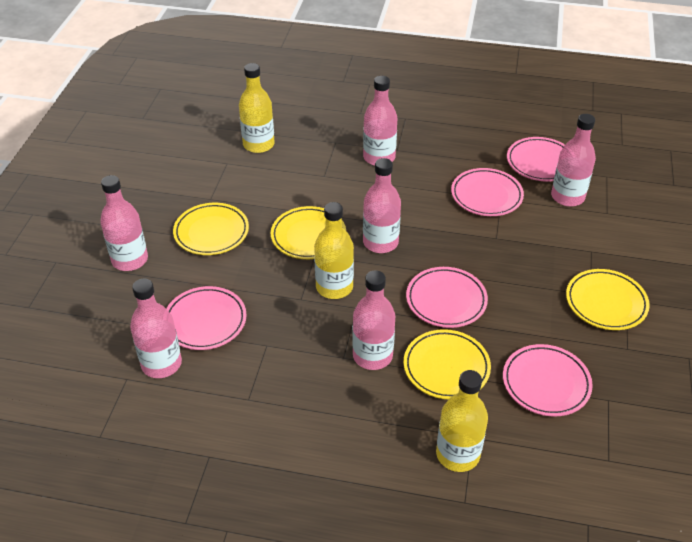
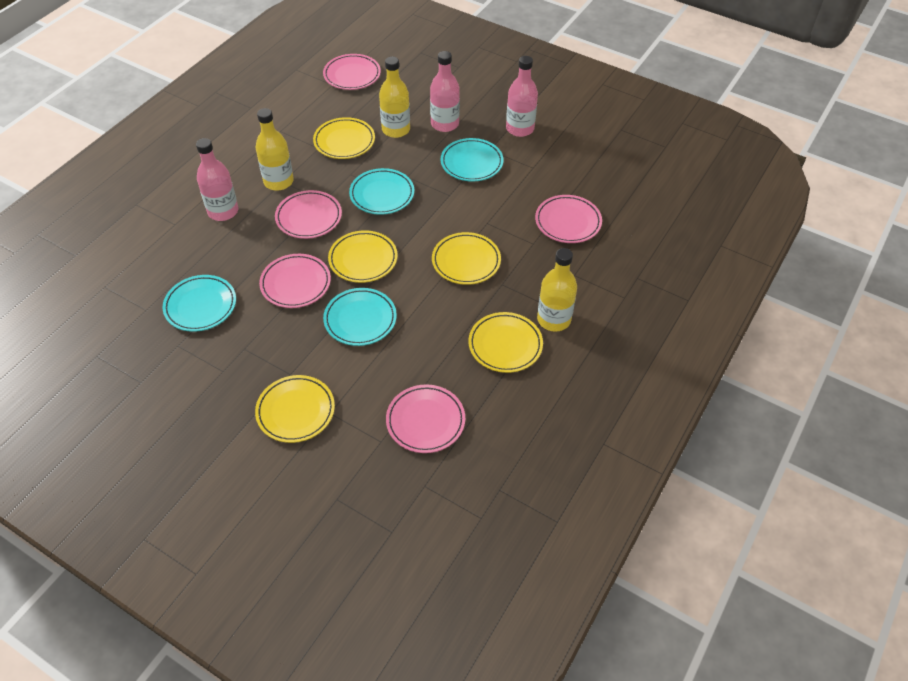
pink bottle: [100,175,148,271] [130,279,182,378] [352,270,395,370] [363,76,397,166] [363,158,401,253] [551,114,596,207] = 6 -> [196,138,238,221] [430,51,460,132] [506,56,538,137] = 3
turquoise plate: none = 0 -> [163,275,236,332] [323,288,397,346] [349,168,414,215] [441,138,503,182] = 4
yellow plate: [173,203,249,255] [271,206,346,259] [403,329,491,399] [566,269,650,330] = 4 -> [255,375,335,443] [313,117,375,159] [328,230,398,283] [432,232,501,285] [468,312,543,373] = 5

